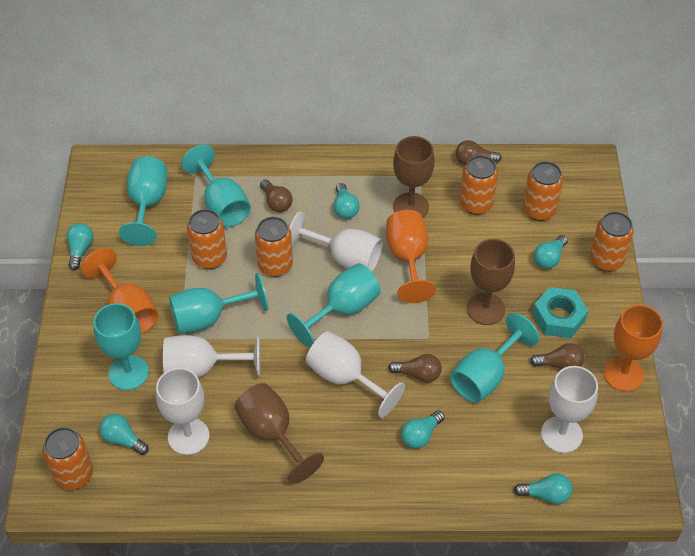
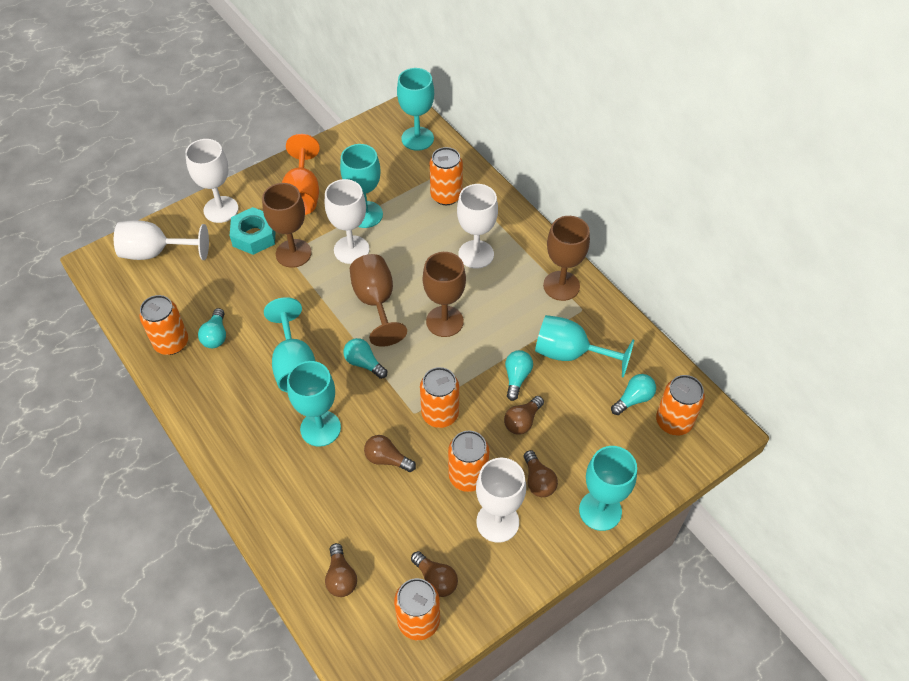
brown goblet: [234,383,324,484] [393,136,435,218] [467,239,515,325] = 3 -> [262,183,312,268] [350,254,407,347] [423,252,466,337] [543,216,590,301] = 4
brown light bulb: [260,179,293,212] [388,354,442,382] [456,140,501,165] [530,343,585,369] = 4 -> [325,543,357,597] [364,435,416,472] [411,551,458,597] [504,396,544,434] [524,450,558,497] = 5
orange goblet: [81,248,159,334] [386,210,436,303] [603,305,663,392] = 3 -> [282,134,320,215] = 1
turquoise light bulb: [66,223,94,270] [99,414,149,455] [333,183,360,219] [401,410,445,449] [514,473,573,504] [534,235,568,269] = 6 -> [198,308,226,348] [343,338,387,379] [505,350,533,401] [611,374,656,415] = 4

